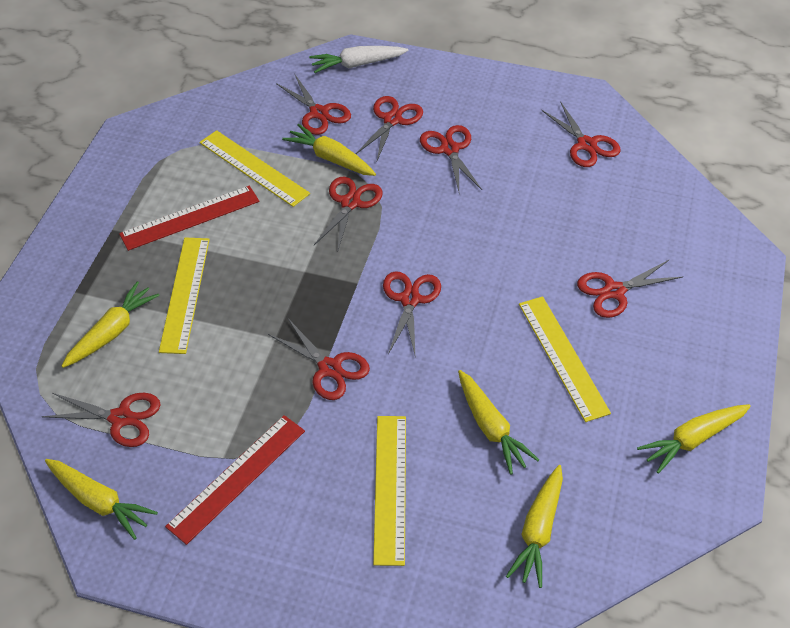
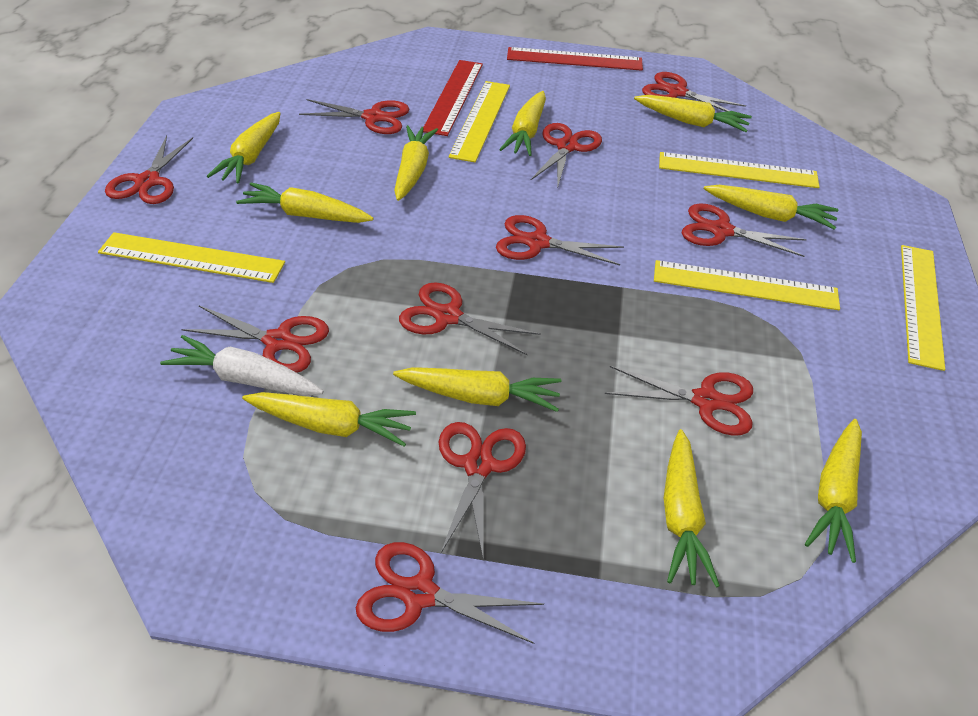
red scissors: [42,393,161,447] [268,319,370,400] [276,75,351,135] [314,177,383,253] [356,96,423,161] [383,272,441,354] [420,125,482,191] [541,101,620,167] [577,260,683,318] = 9 -> [105,135,193,204] [181,306,329,373] [299,99,409,134] [356,542,544,644] [399,282,541,355] [439,422,526,561] [496,215,624,265] [530,123,602,189] [605,366,753,436] [642,72,746,112] [682,204,807,257] = 11
yellow carrot: [45,459,158,540] [62,281,160,368] [282,124,376,176] [458,370,539,475] [506,465,563,588] [637,404,751,474] = 6 -> [207,112,280,183] [236,183,374,223] [242,392,416,447] [393,367,561,412] [394,125,438,201] [499,91,546,156] [634,95,752,132] [664,429,720,587] [704,185,839,230] [805,419,862,563] = 10
yellow ruler: [159,238,210,354] [199,130,310,207] [373,416,406,566] [519,296,611,422] = 4 -> [98,232,285,283] [448,81,510,162] [654,260,840,310] [659,152,820,188] [901,245,945,371] = 5

